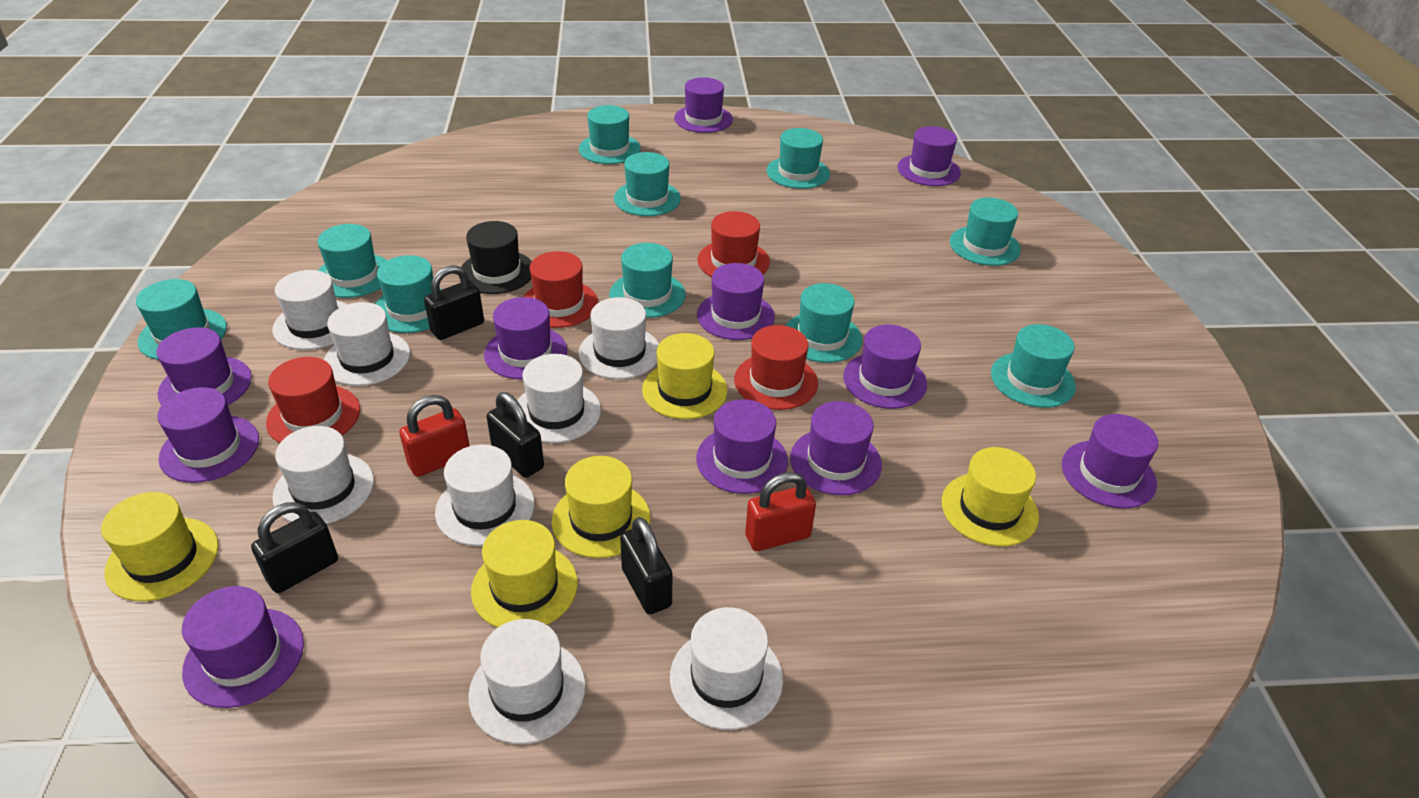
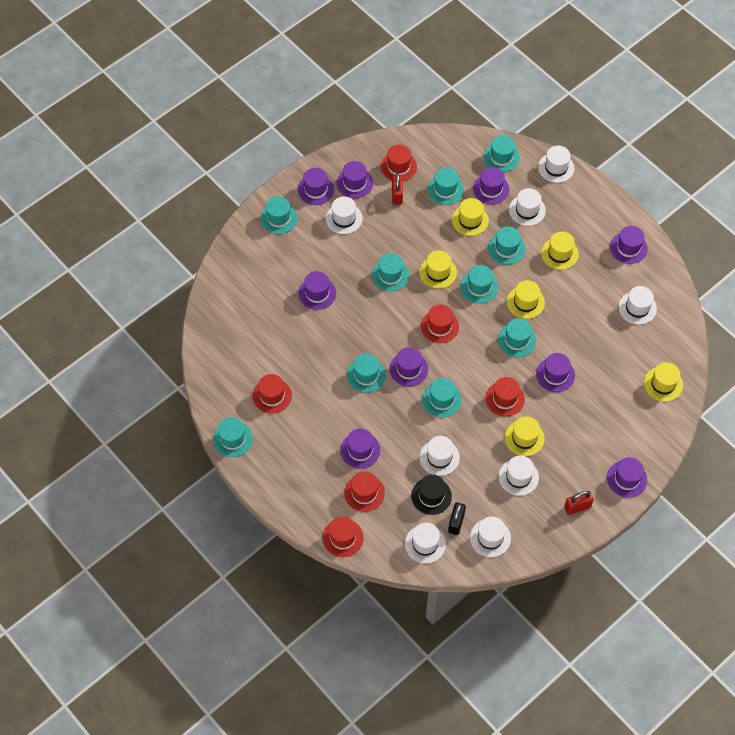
black padlock: [251,502,338,593] [424,265,484,340] [487,392,544,478] [620,517,672,614] = 4 -> [448,502,466,535] = 1
purple hat: [156,327,252,405] [157,387,259,483] [182,586,304,708] [484,297,567,379] [674,77,733,133] [696,399,788,494] [697,263,775,340] [790,401,882,495] [843,325,927,409] [897,126,961,186] [1062,414,1158,509] = 11 -> [298,168,334,205] [298,271,336,310] [337,161,373,199] [340,429,380,469] [389,347,428,386] [473,167,509,204] [536,353,575,392] [607,457,647,498] [610,226,648,264] = 9
red hat: [266,357,360,443] [523,251,598,328] [697,211,770,277] [734,325,818,410] = 4 -> [253,374,292,414] [322,516,364,557] [344,471,385,512] [381,145,417,181] [421,305,459,343] [485,377,525,416] = 6
yellow hat: [101,492,218,601] [471,520,578,628] [552,456,650,558] [642,333,727,419] [942,447,1039,546] = 5 -> [419,250,457,289] [452,198,489,236] [505,416,545,456] [507,280,545,319] [541,232,579,270] [644,362,683,402] = 6

